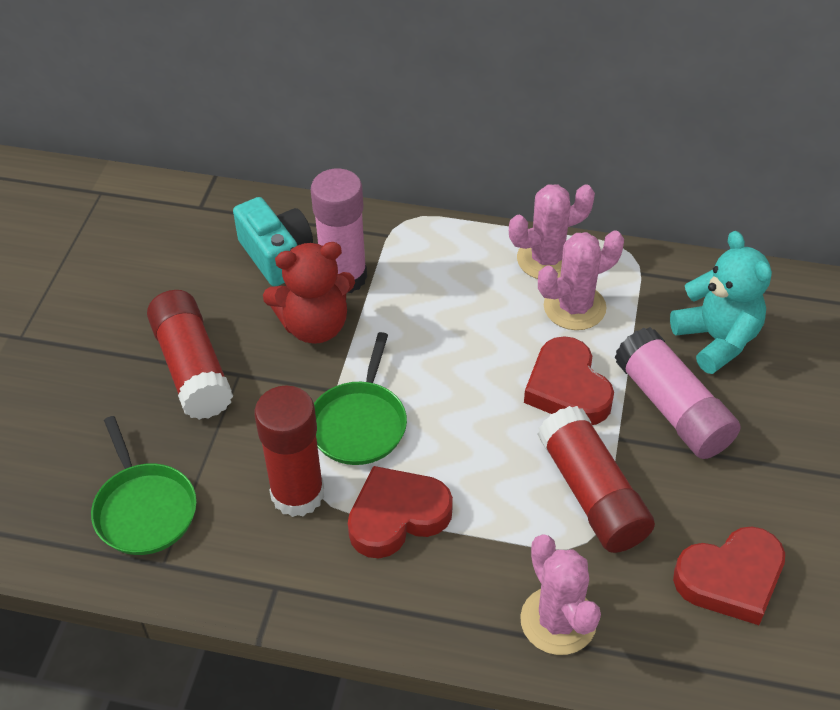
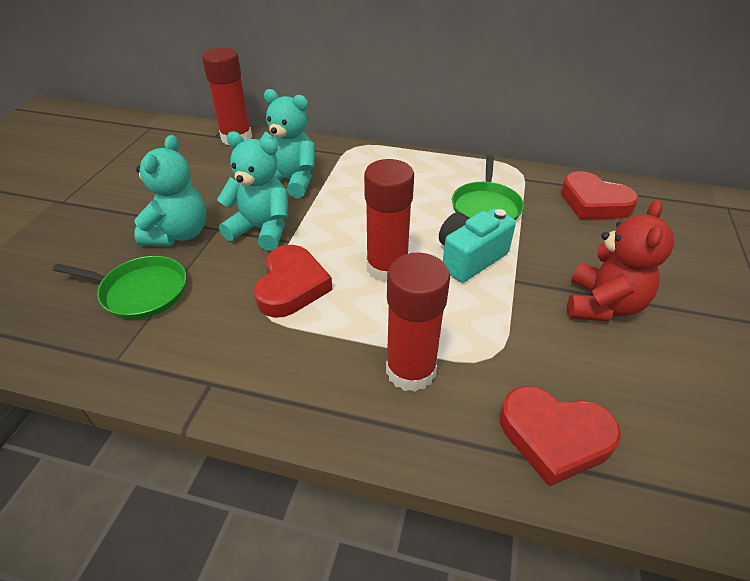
pink cactus: [509,184,595,279] [520,534,601,655] [538,230,624,330] = 3 -> none = 0
pink glue stick: [311,169,367,293] [614,327,740,459] = 2 -> none = 0
turquoise teddy bear: [670,231,772,374] = 1 -> [134,135,207,246] [217,131,288,251] [260,89,315,198] = 3

